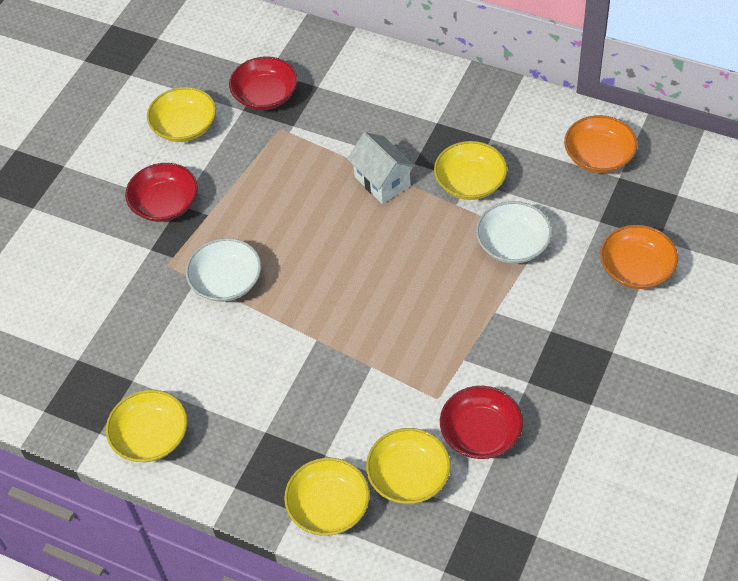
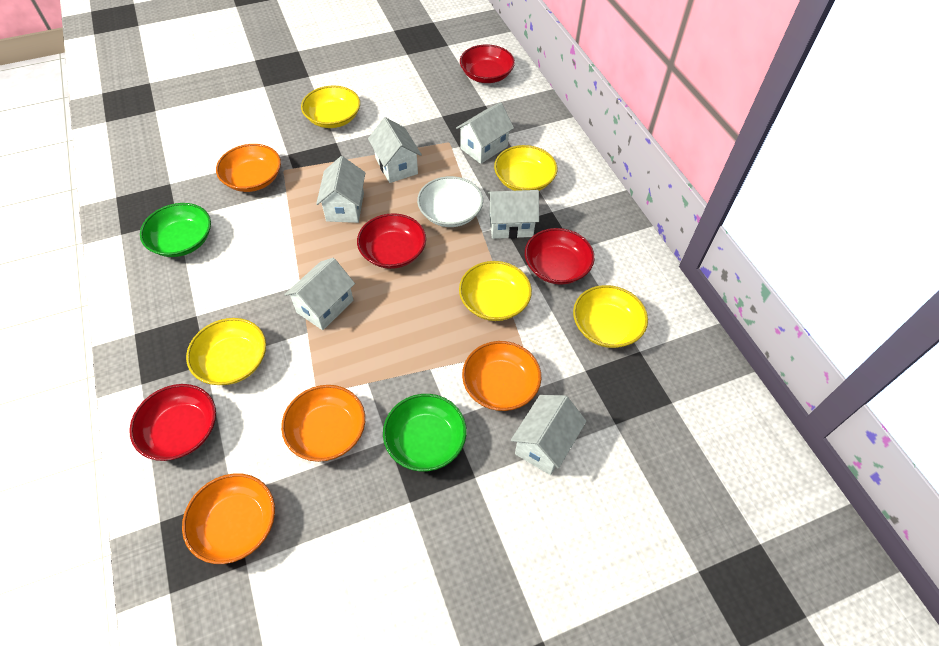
green bowl: none = 0 -> [140,203,211,257] [383,394,467,471] = 2
orange bowl: [564,115,638,173] [600,225,678,289] = 2 -> [182,473,275,564] [216,144,281,192] [281,385,365,462] [462,341,541,411] = 4
red bowl: [125,163,198,222] [229,56,297,110] [440,386,523,459] = 3 -> [129,384,216,461] [357,213,426,269] [460,45,515,83] [525,228,595,285] = 4
white bowl: [186,238,261,302] [476,201,552,264] = 2 -> [417,176,483,227] = 1
white house: [347,132,415,204] = 1 -> [284,258,355,330] [316,156,365,223] [368,117,422,183] [456,102,514,164] [487,190,539,239] [511,395,586,475] = 6

